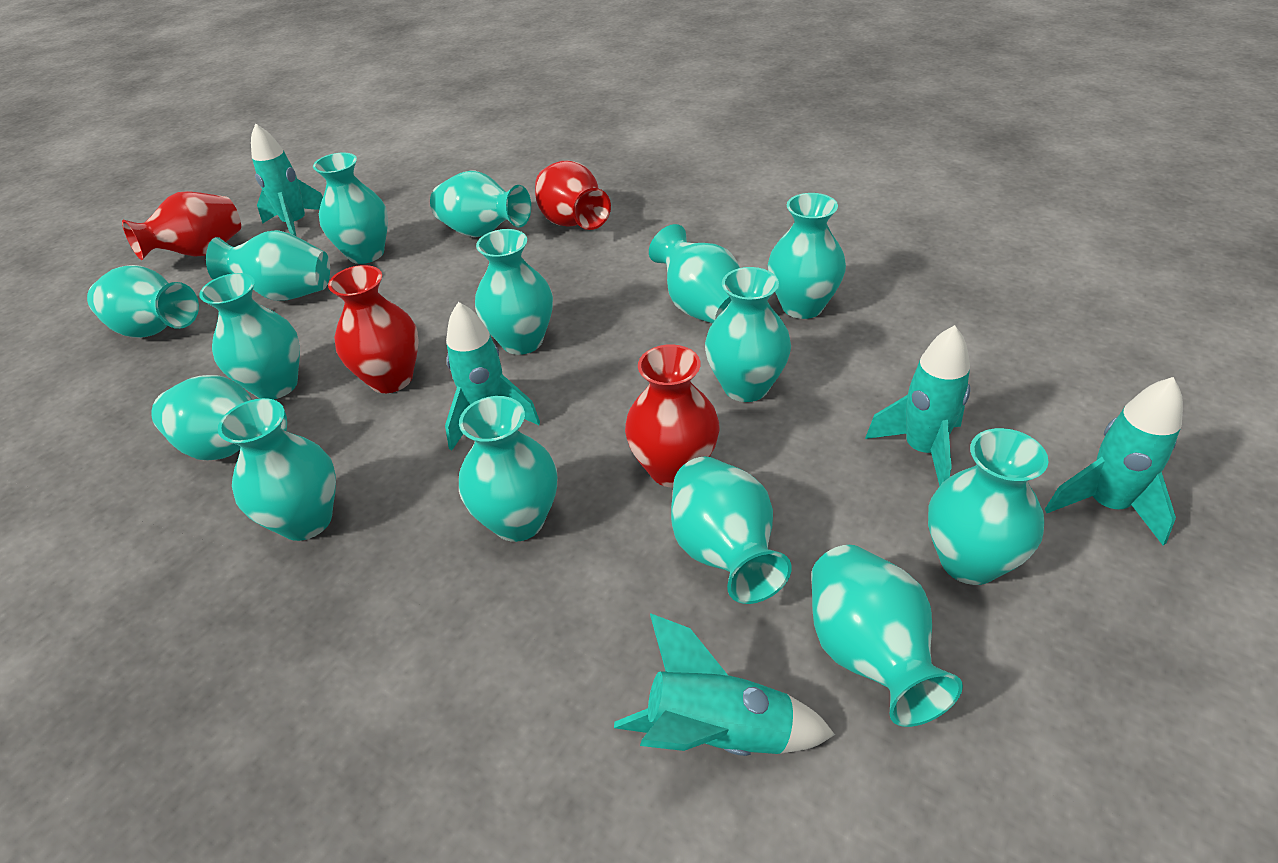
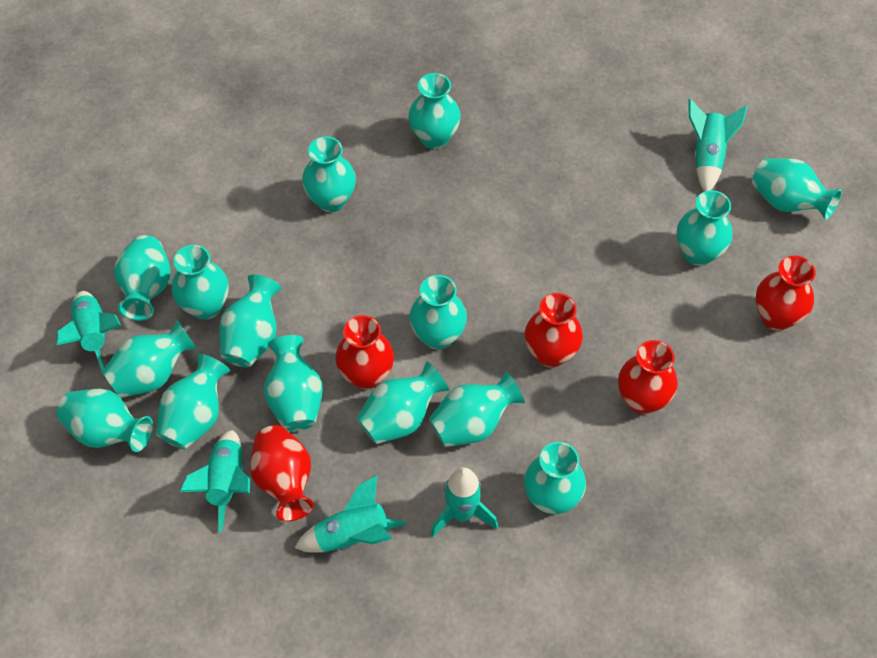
red vase: [122,191,241,260] [328,265,419,393] [535,160,611,230] [625,344,720,488] = 4 -> [250,425,314,521] [335,315,394,390] [525,293,583,368] [618,340,678,414] [756,255,815,331] = 5

